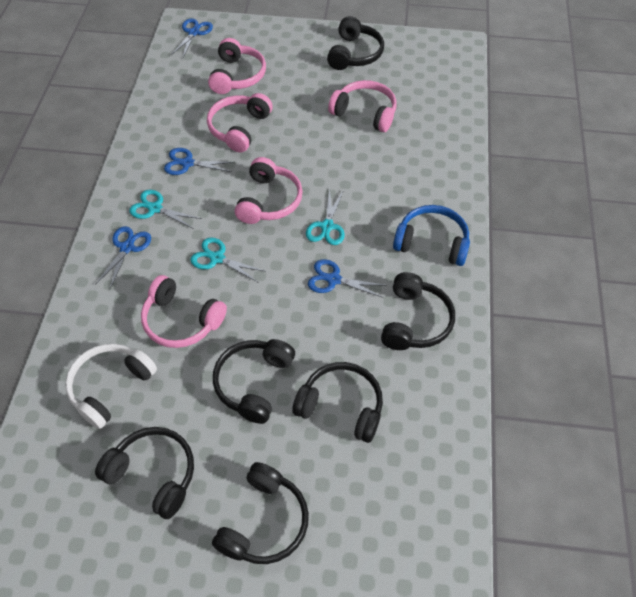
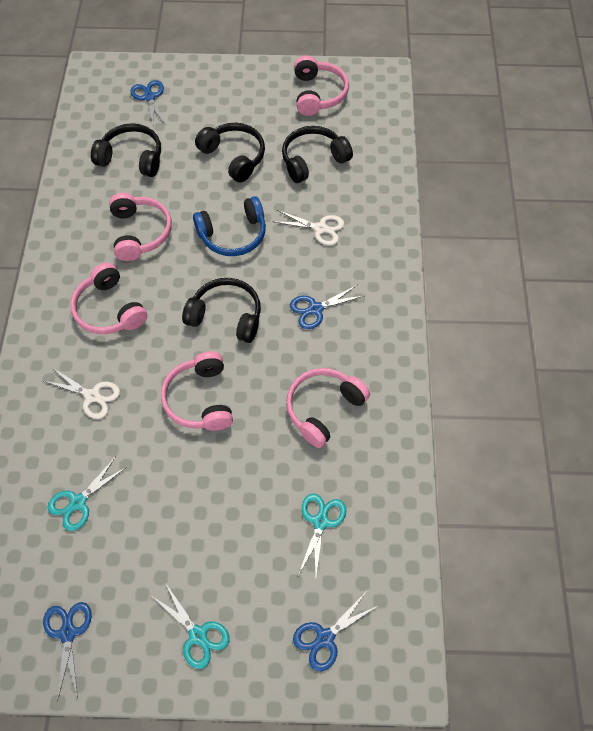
black headphones: [95,427,194,519] [212,462,309,564] [213,339,295,424] [292,362,383,443] [327,16,384,70] [381,272,455,350] = 6 -> [91,123,161,177] [182,278,261,343] [195,123,265,183] [282,126,353,183] = 4
white headphones: [65,344,157,429] = 1 -> none = 0
white scissors: none = 0 -> [44,368,120,419] [275,210,344,246] = 2

